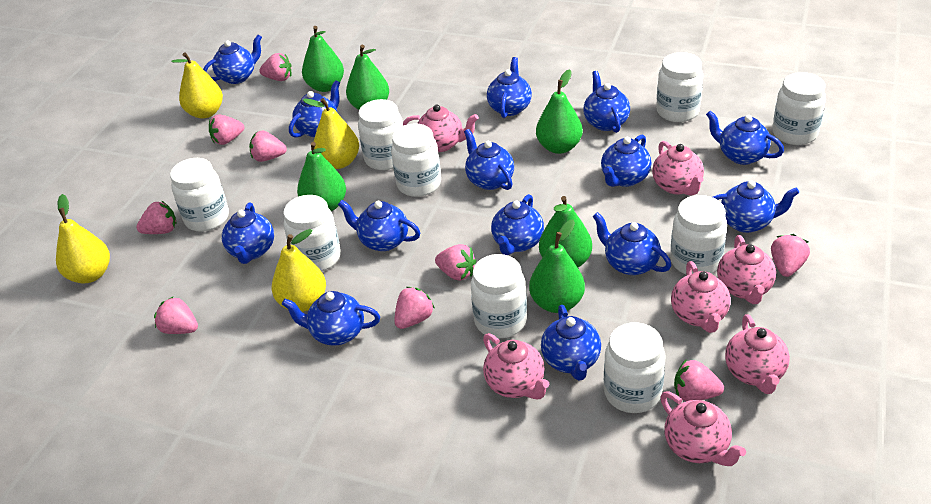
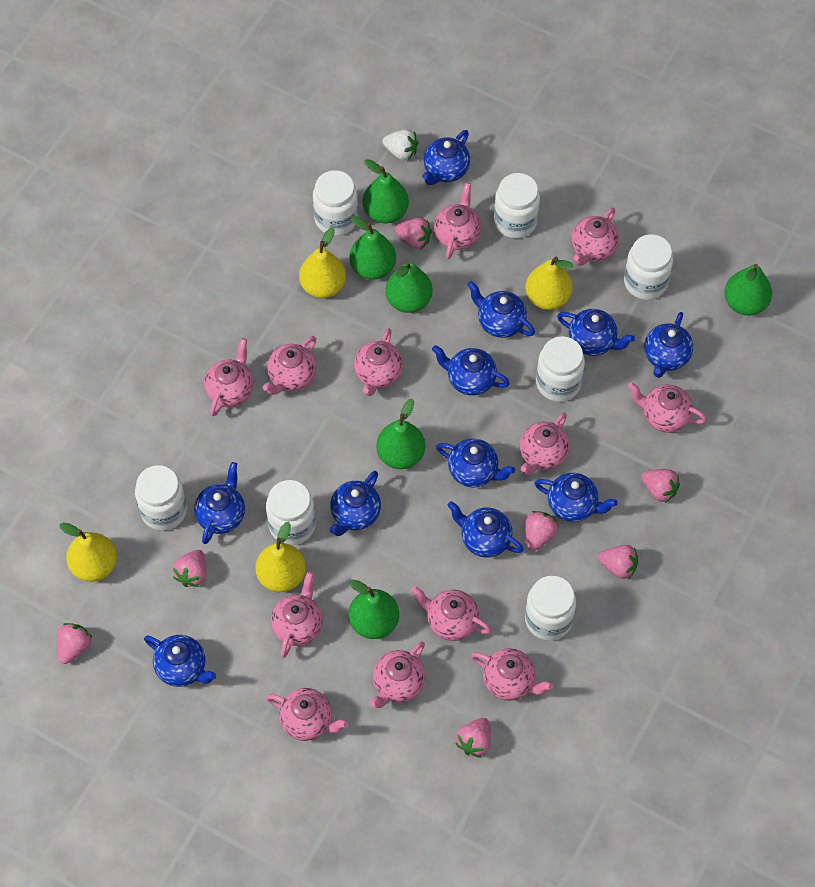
blue teapot: [203,35,262,84] [222,202,274,264] [282,291,380,346] [289,80,340,138] [338,200,420,251] [464,129,514,190] [487,57,532,118] [491,194,544,255] [541,305,601,380] [583,71,630,133] [593,212,671,275] [601,135,651,187] [706,111,784,165] [713,180,799,233] = 14 -> [144,635,216,687] [194,462,245,544] [329,471,381,536] [422,130,470,185] [432,345,510,396] [436,438,515,488] [447,501,524,558] [467,281,535,338] [534,473,618,522] [557,309,635,356] [644,312,693,378] = 11
pink strawberry: [136,201,177,234] [154,296,198,334] [209,115,244,145] [249,131,287,162] [259,53,292,81] [394,287,435,329] [435,244,476,281] [674,359,724,401] [771,234,810,277] = 9 -> [57,623,93,664] [173,550,206,587] [395,218,432,249] [455,718,491,758] [525,511,558,551] [598,545,638,579] [641,469,680,504] = 7
pink teapot: [403,105,479,152] [483,333,549,399] [652,141,704,196] [660,392,746,466] [671,261,731,333] [717,235,776,304] [725,314,790,394] = 7 -> [204,338,253,416] [263,336,316,395] [266,688,348,741] [271,572,323,658] [354,328,403,396] [370,641,425,708] [411,586,492,641] [434,183,481,259] [471,648,553,701] [520,413,570,475] [571,208,619,266] [628,383,707,433] = 12
white jar: [170,158,229,232] [283,195,341,271] [358,99,403,170] [391,123,441,197] [471,254,527,338] [604,322,666,413] [656,52,704,122] [670,195,727,275] [773,72,826,145] = 9 -> [135,465,187,531] [266,480,316,545] [313,170,358,236] [494,173,540,238] [525,576,576,641] [536,336,585,402] [624,234,673,300] = 7
white strawberry: none = 0 -> [382,129,418,160] = 1

